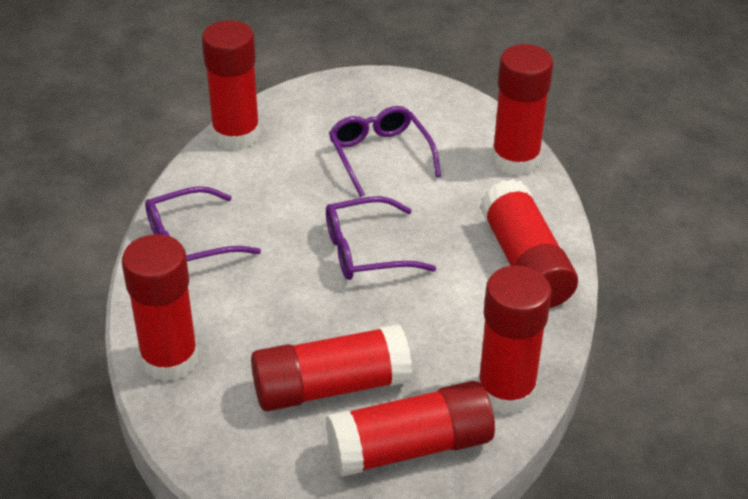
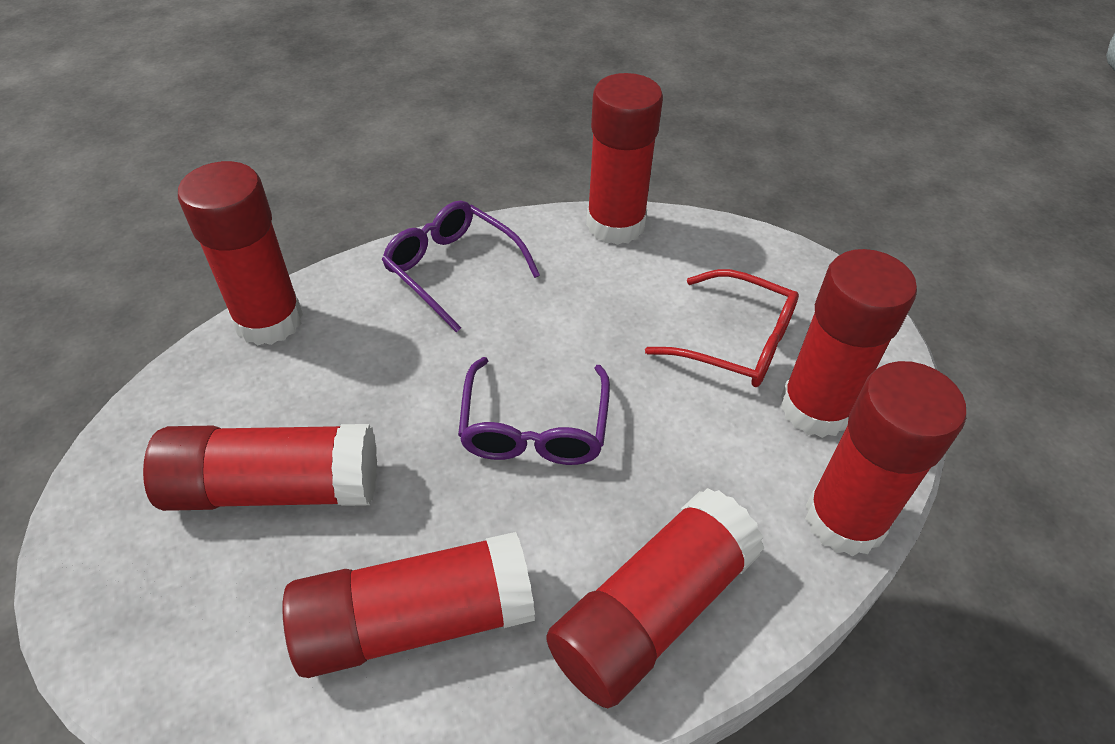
purple glasses: [145,186,261,261] [326,196,436,280] [329,106,441,197] = 3 -> [382,201,540,333] [458,357,610,465] = 2
red glasses: none = 0 -> [645,269,799,387] = 1

